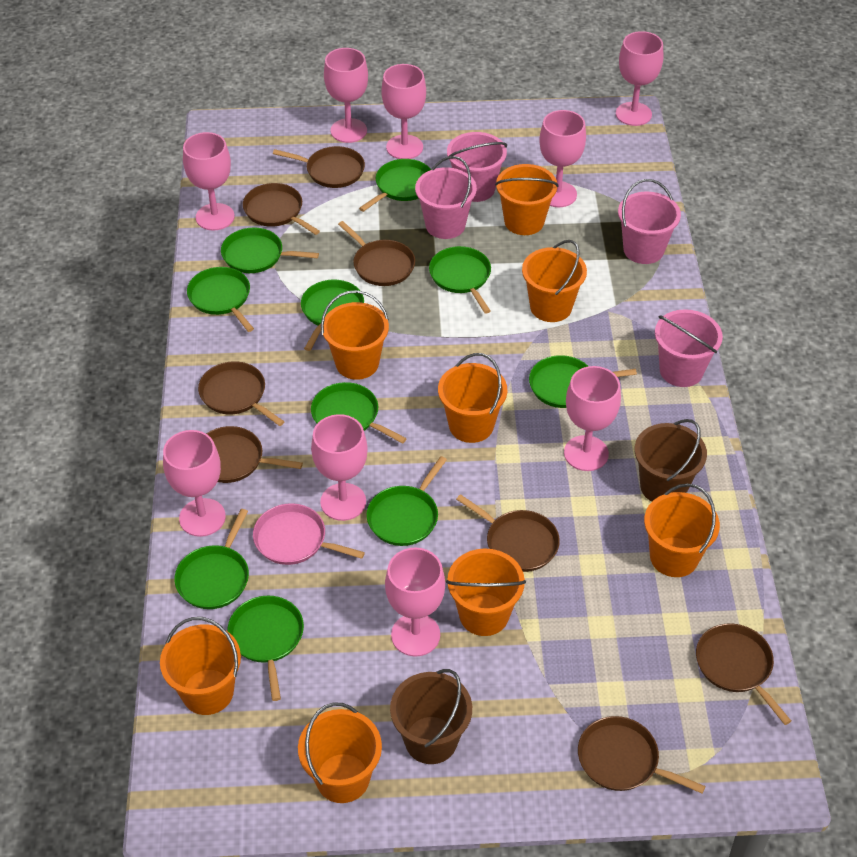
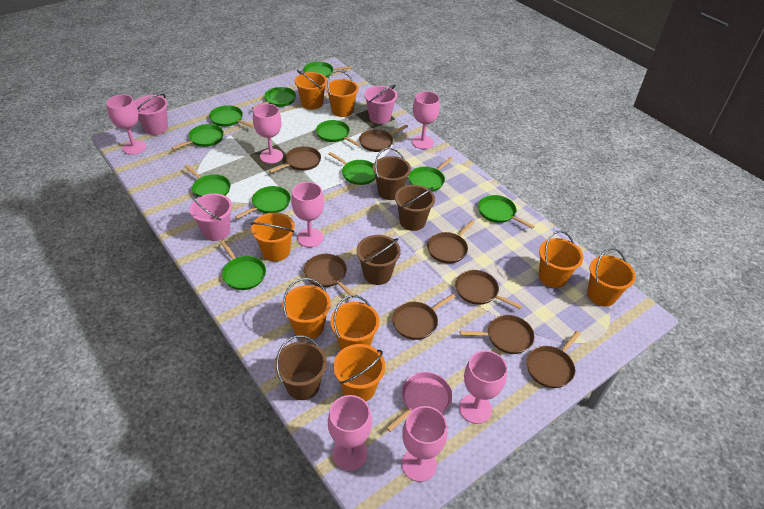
brown bucket: [390,669,472,764] [635,419,707,502] = 2 -> [274,335,327,400] [357,235,401,285] [373,148,411,200] [395,185,435,231] = 4
green pan: [175,509,249,609] [187,267,254,332] [221,228,319,273] [227,596,304,701] [301,280,364,351] [311,382,407,444] [359,159,431,212] [366,456,447,546] [429,246,491,314] [529,355,637,408] = 10 -> [171,124,224,150] [184,165,231,198] [209,105,254,128] [220,240,266,290] [235,186,291,219] [252,87,296,109] [304,62,352,78] [316,120,360,146] [329,152,376,185] [408,157,453,192] [478,195,535,229] = 11
pink bucket: [415,156,477,239] [447,132,507,202] [618,179,681,264] [655,309,723,387] = 4 -> [134,94,168,135] [190,193,232,241] [364,84,397,124] = 3
pink goblet: [163,430,226,537] [183,132,235,230] [311,414,368,521] [324,48,368,143] [381,64,426,159] [385,547,445,656] [539,110,586,207] [564,366,621,471] [616,31,663,126] = 9 -> [106,95,146,155] [253,104,283,164] [291,182,324,247] [328,395,372,471] [402,406,447,482] [412,91,440,149] [459,350,507,424] = 7

